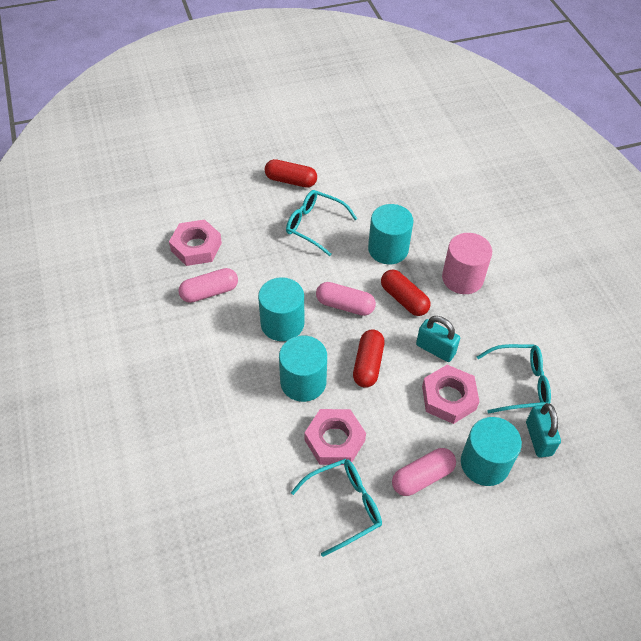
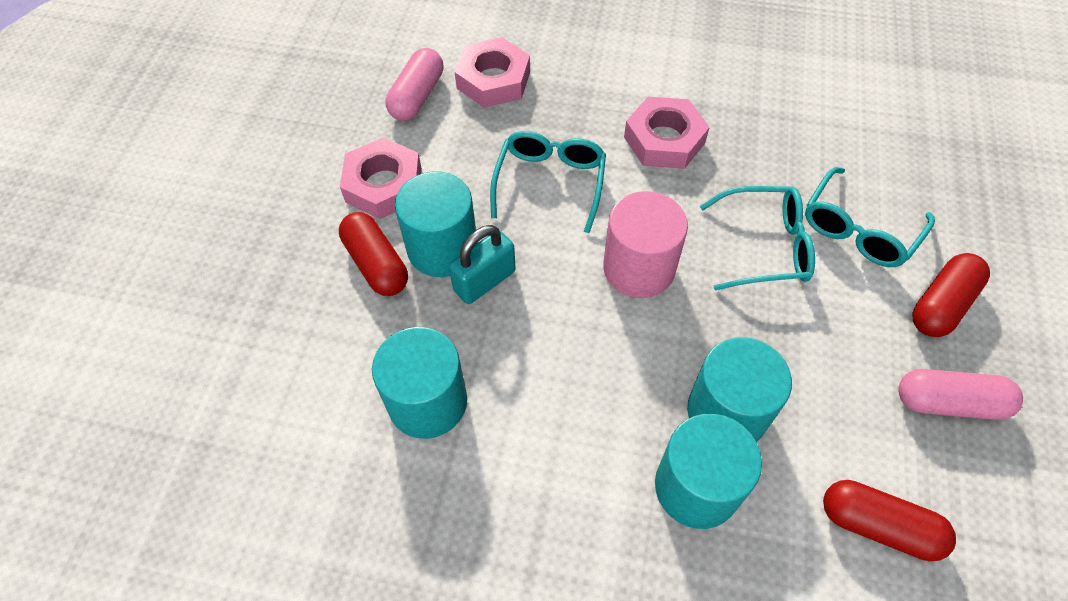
pink capsule: [178,268,238,303] [316,282,376,316] [392,448,456,496] = 3 -> [385,48,443,121] [898,369,1023,420] = 2
turquoise padlock: [416,316,460,362] [526,403,561,458] = 2 -> [449,225,516,304] = 1

